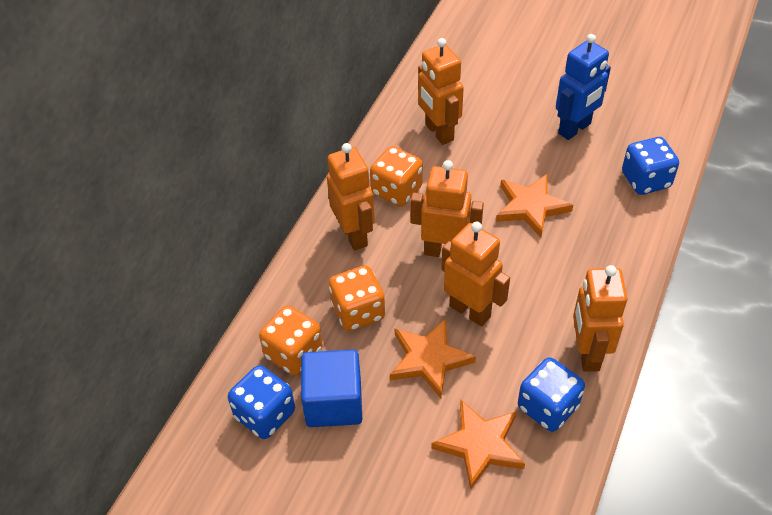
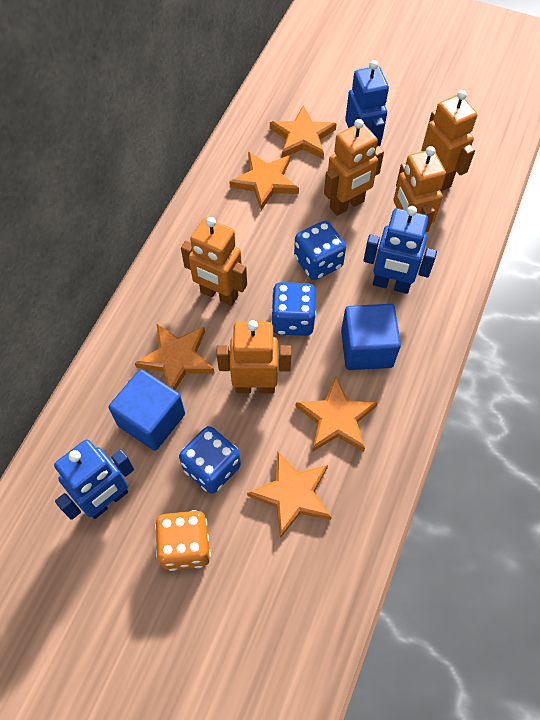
blue cube: [301,350,362,427] = 1 -> [109,369,185,451] [341,304,401,370] = 2
blue robot: [556,34,611,140] = 1 -> [54,439,134,520] [345,60,389,146] [363,206,437,294] = 3
orange dice: [259,305,323,375] [329,265,385,331] [370,146,423,207] = 3 -> [155,510,211,571] = 1
orange star: [390,319,476,398] [431,400,525,490] [496,174,573,238] = 3 -> [135,324,214,390] [229,151,299,210] [247,451,332,538] [270,105,337,160] [295,376,378,452] = 5

